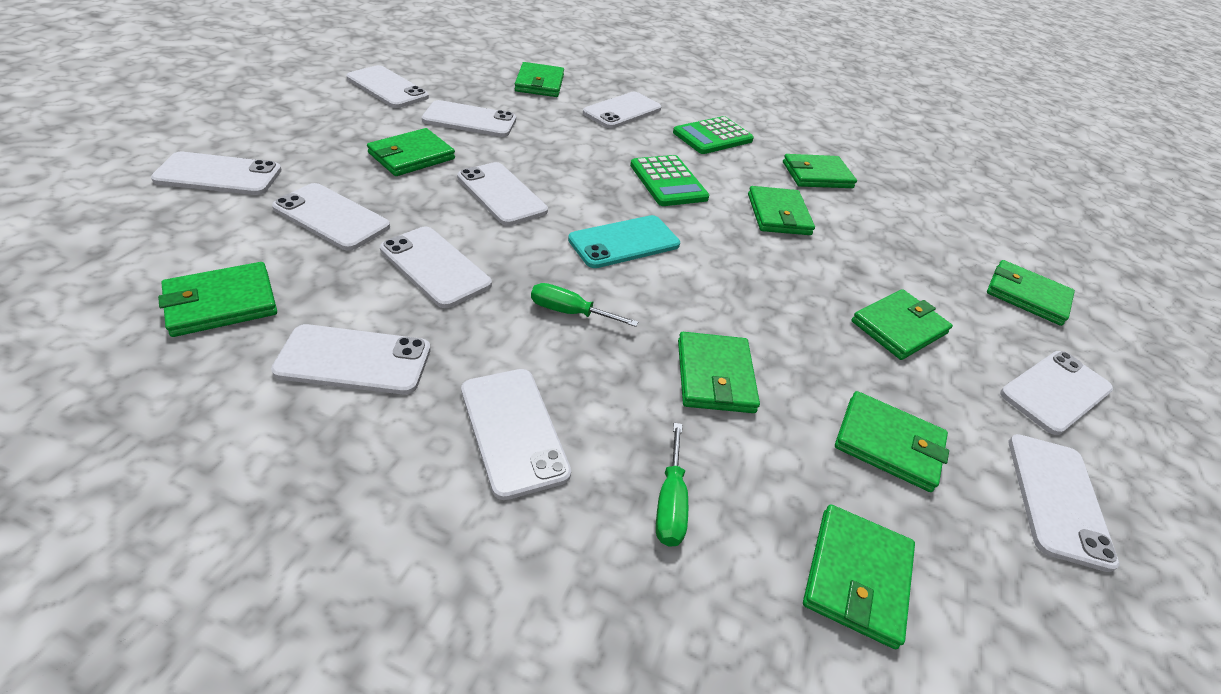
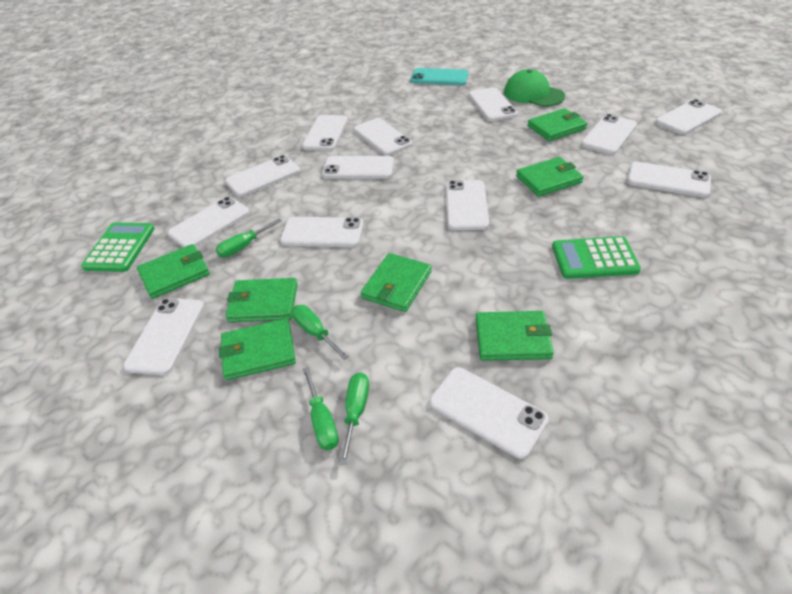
green cap: none = 0 -> [504,69,565,107] = 1
green screwdriver: [531,283,638,327] [656,423,688,547] = 2 -> [215,219,282,257] [292,305,349,360] [303,367,339,450] [339,372,369,465] = 4
green wallet: [158,262,277,337] [367,128,455,176] [515,62,564,97] [678,332,760,413] [748,186,815,235] [783,154,857,188] [803,504,915,649] [835,391,949,492] [851,289,953,360] [987,260,1075,326] = 10 -> [137,244,210,299] [219,319,296,380] [226,278,298,322] [361,253,432,312] [475,311,554,361] [516,157,584,197] [527,108,588,141] = 7
white phone: [151,152,282,195] [271,324,431,394] [272,183,390,251] [346,65,429,108] [380,227,492,308] [422,100,516,137] [457,162,548,226] [461,369,571,500] [583,92,661,128] [1000,351,1113,435] [1009,434,1119,572] = 11 -> [123,298,204,375] [168,197,250,247] [225,155,300,197] [280,217,364,247] [302,115,348,151] [322,156,394,179] [354,118,413,156] [429,367,549,459] [446,180,489,230] [469,87,518,121] [581,114,637,154] [627,162,711,197] [655,99,722,135] = 13

